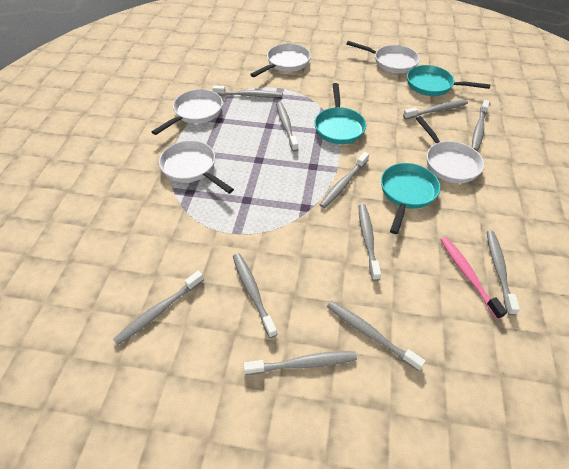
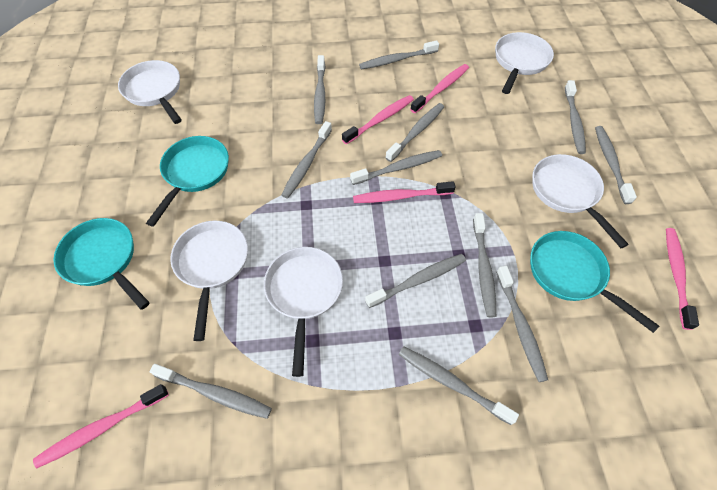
grey toothbrush: [113,271,204,345] [212,86,282,98] [233,253,277,338] [244,351,357,375] [276,102,299,152] [320,152,369,208] [327,301,426,371] [359,204,381,281] [403,100,468,119] [472,100,489,151] [487,231,520,315] = 11 -> [149,364,272,419] [281,121,332,198] [314,55,325,124] [350,150,442,185] [359,40,439,69] [365,254,466,308] [386,103,444,162] [398,346,519,425] [473,213,496,317] [496,266,548,382] [565,80,586,154] [595,126,637,204] = 12
pink toothbrush: [441,237,507,319] = 1 -> [33,384,169,468] [342,95,414,144] [353,181,455,203] [410,64,469,113] [666,228,699,330] = 5

